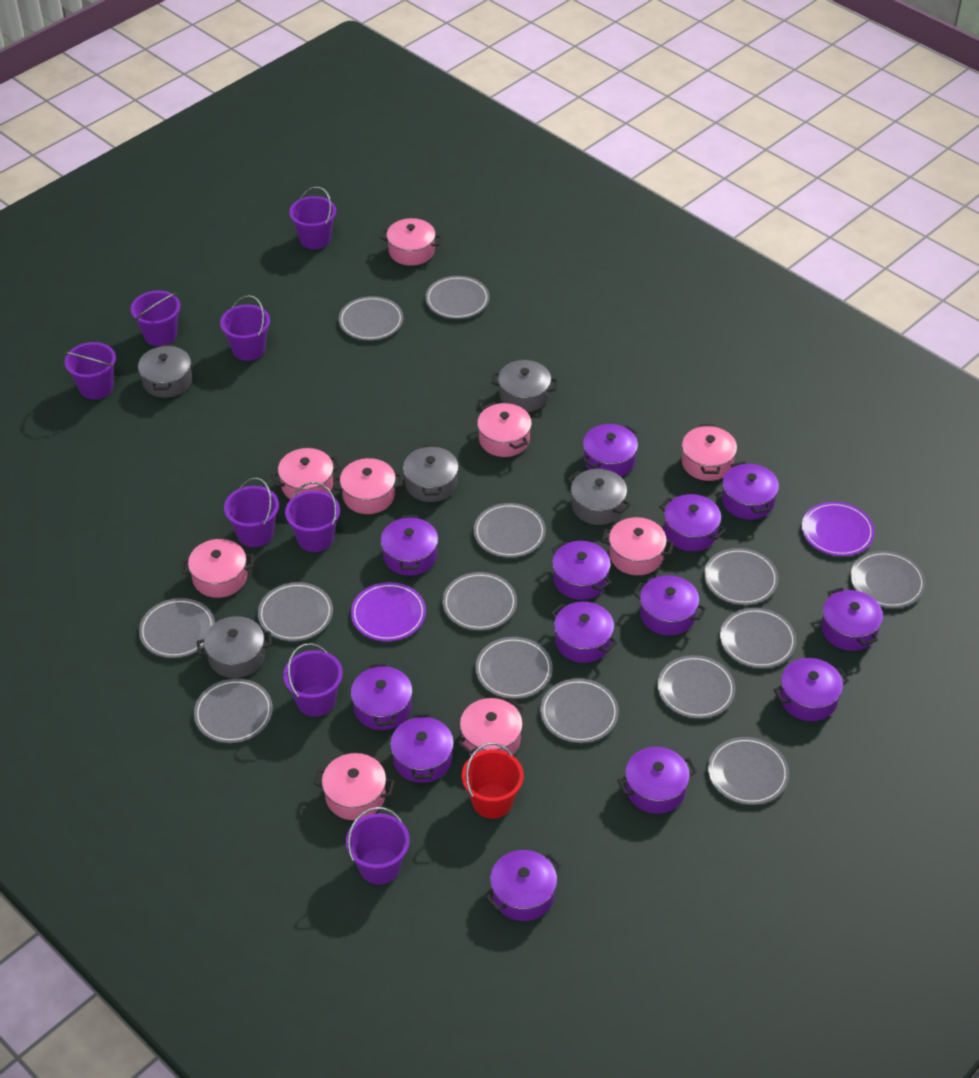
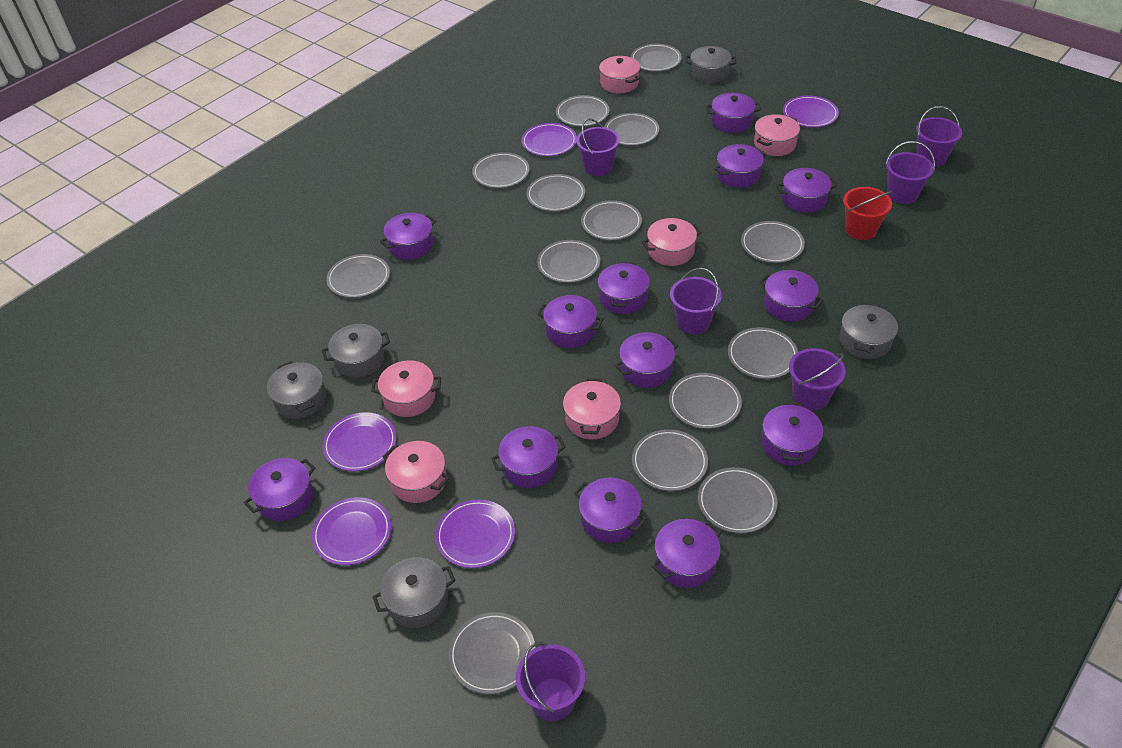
pink pot: [182,539,254,598] [271,448,341,499] [314,753,395,820] [333,458,403,514] [380,218,442,266] [458,698,524,756] [477,402,532,457] [601,517,674,575] [682,424,737,481] = 9 -> [371,360,441,417] [382,441,450,503] [563,378,621,439] [599,56,640,93] [642,218,702,266] [754,114,800,156] = 6
purple bucket: [64,342,116,399] [131,291,180,346] [220,295,270,361] [224,478,279,547] [283,643,343,717] [285,482,340,552] [289,186,336,249] [346,807,410,885] = 8 -> [516,642,585,721] [576,118,620,176] [670,268,722,334] [789,348,846,410] [886,141,935,204] [916,106,962,167] = 6
purple plate: [351,582,426,641] [802,502,875,556] = 2 -> [312,497,391,565] [322,412,396,471] [435,499,515,568] [521,123,577,156] [783,95,839,127] = 5

